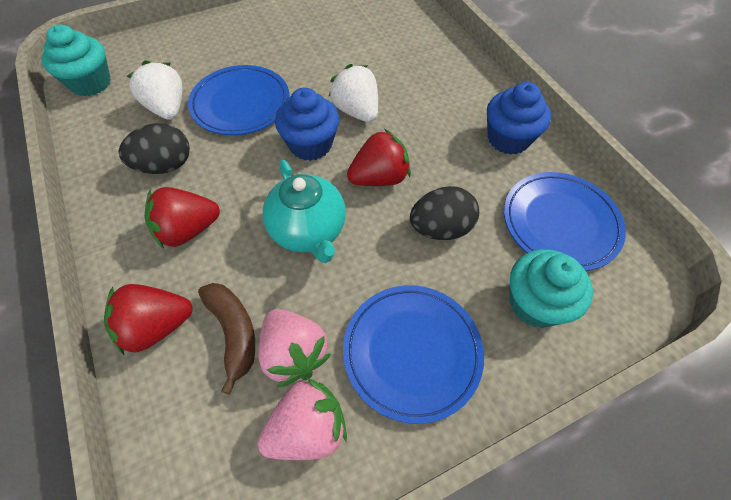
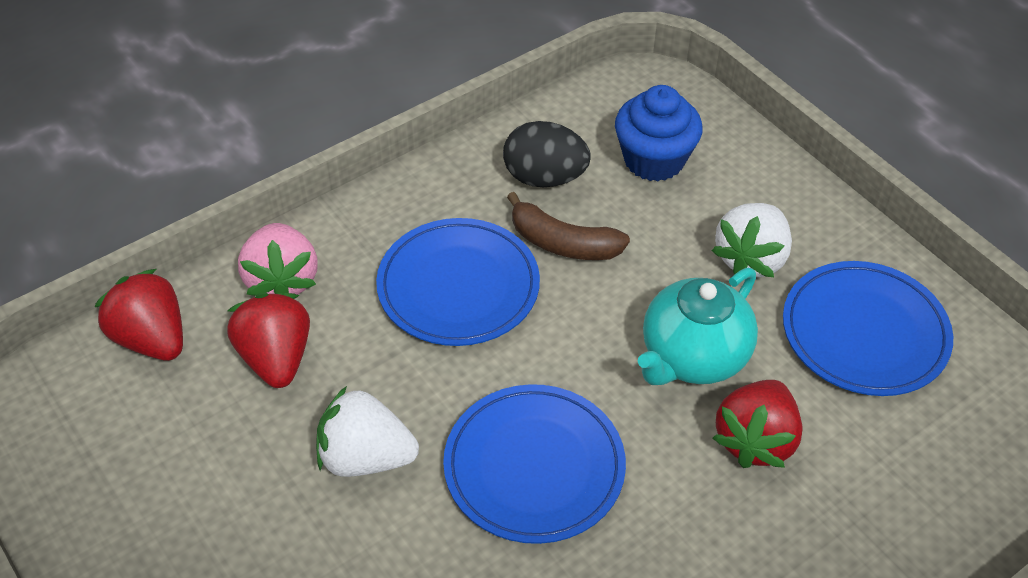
black egg: [118,123,190,174] [410,186,479,240] = 2 -> [503,121,590,187] = 1
blue cupcake: [275,88,339,161] [487,82,551,155] = 2 -> [615,85,703,182] = 1
pink strawberry: [258,309,331,387] [258,378,347,460] = 2 -> [238,223,318,296] = 1
turquoise cupcake: [42,25,111,96] [509,249,593,328] = 2 -> none = 0

